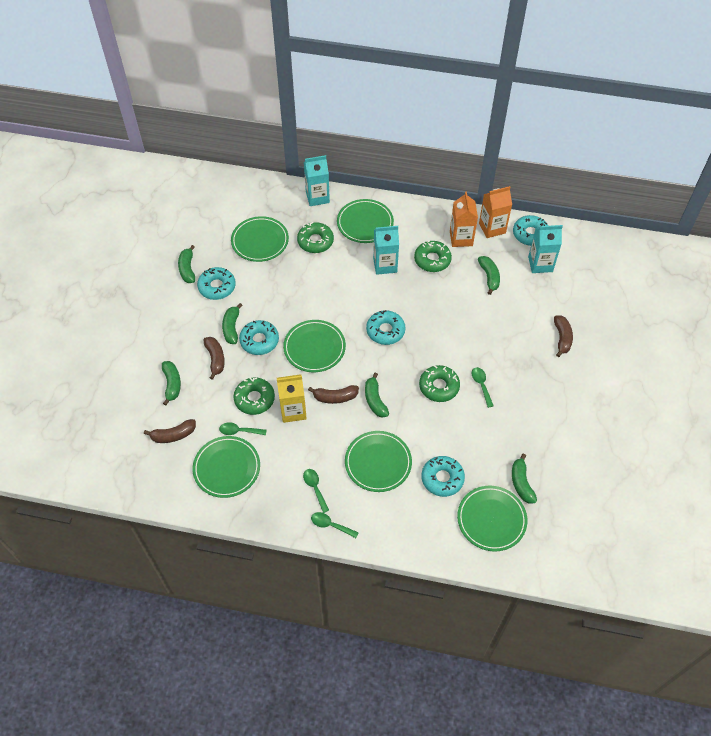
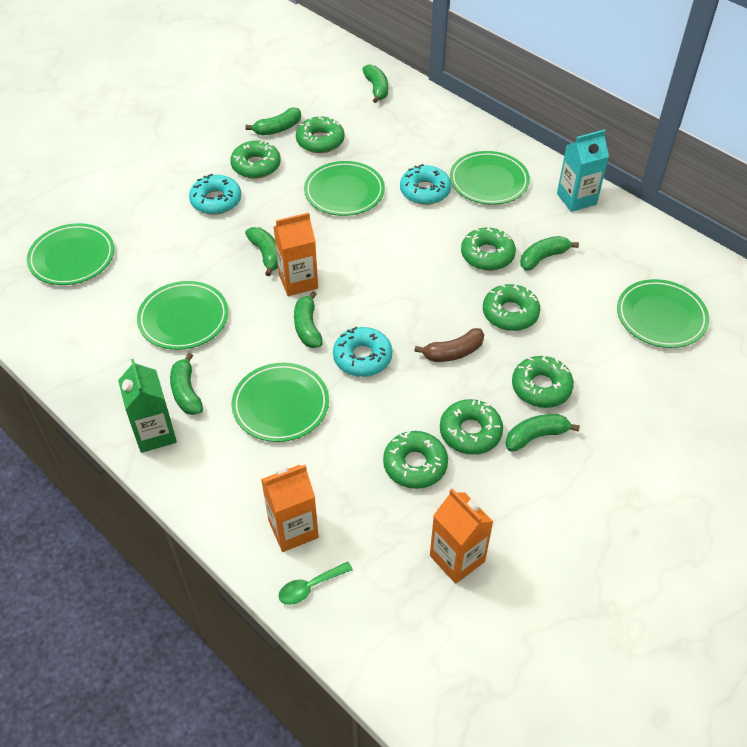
brown banana: [144,419,196,443] [203,337,225,380] [308,385,359,404] [554,315,573,357] = 4 -> [415,328,484,362] = 1
green banana: [162,361,181,405] [178,245,195,283] [222,303,243,344] [365,373,389,418] [478,256,500,295] [512,453,537,504] = 6 -> [170,353,203,415] [245,108,301,136] [245,227,278,276] [294,291,323,348] [362,64,388,103] [505,414,580,452] [520,236,579,271] = 7
green carton: none = 0 -> [118,359,177,453] = 1
green donut: [233,377,275,415] [297,222,334,253] [414,240,452,272] [419,365,460,402] = 4 -> [230,141,281,179] [296,116,344,153] [383,431,448,489] [440,399,503,455] [461,227,516,271] [483,284,540,331] [512,356,574,408] = 7
green spoon: [219,422,267,435] [303,469,329,513] [311,512,359,538] [472,367,494,408] = 4 -> [278,562,353,605] = 1
orange carton: [450,191,478,247] [479,186,512,238] = 2 -> [261,465,319,552] [274,213,318,296] [430,489,494,584] = 3
turquoise carton: [304,155,330,206] [373,226,399,275] [528,225,563,273] = 3 -> [557,129,609,212] = 1
turquoise donut: [197,267,236,300] [239,320,279,355] [366,310,406,345] [421,456,465,497] [513,215,548,246] = 5 -> [189,174,241,215] [333,327,392,377] [400,164,451,205] = 3
yellow carton: [277,374,307,423] = 1 -> none = 0

